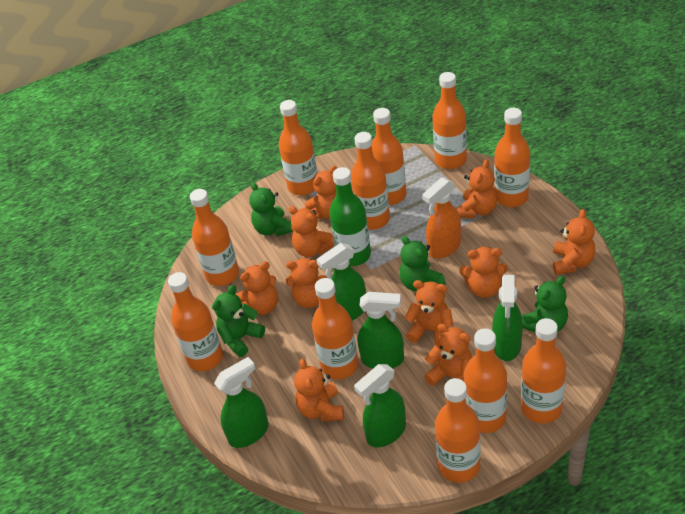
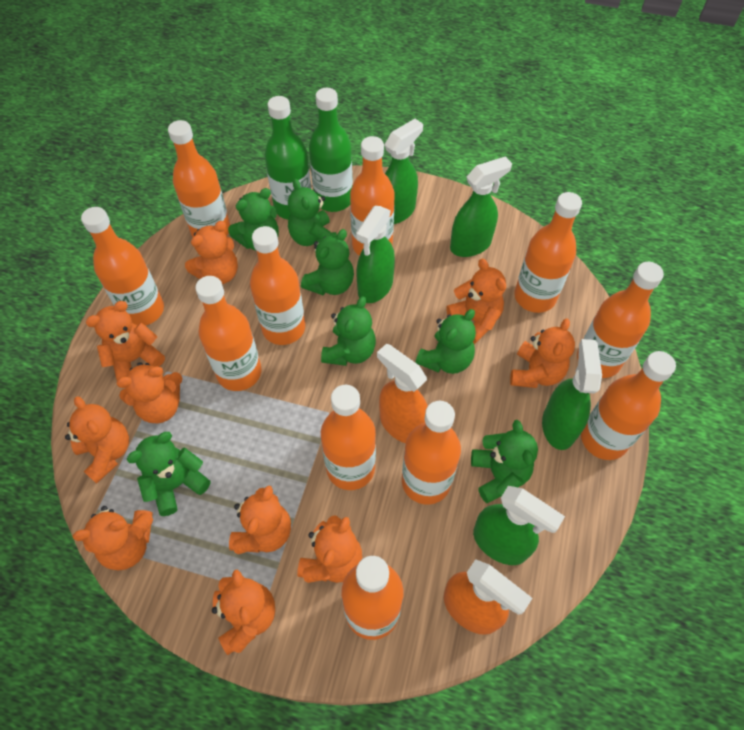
green bottle: [329,167,371,266] = 1 -> [265,96,311,220] [309,88,353,212] = 2
green teddy bear: [212,285,265,357] [249,182,294,236] [399,236,446,291] [522,276,568,333] = 4 -> [127,432,211,516] [228,188,279,251] [288,179,337,246] [301,229,354,295] [321,296,376,366] [416,309,476,374] [471,420,538,503] = 7
orange spray bottle: [422,177,461,259] = 1 -> [377,344,428,443] [444,559,532,635] = 2

